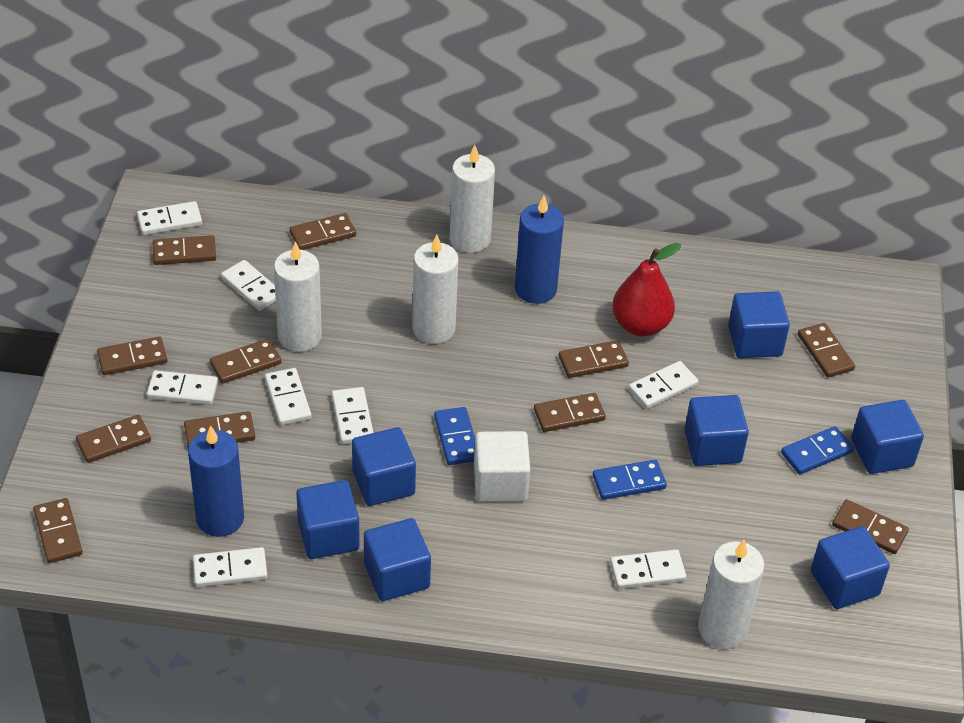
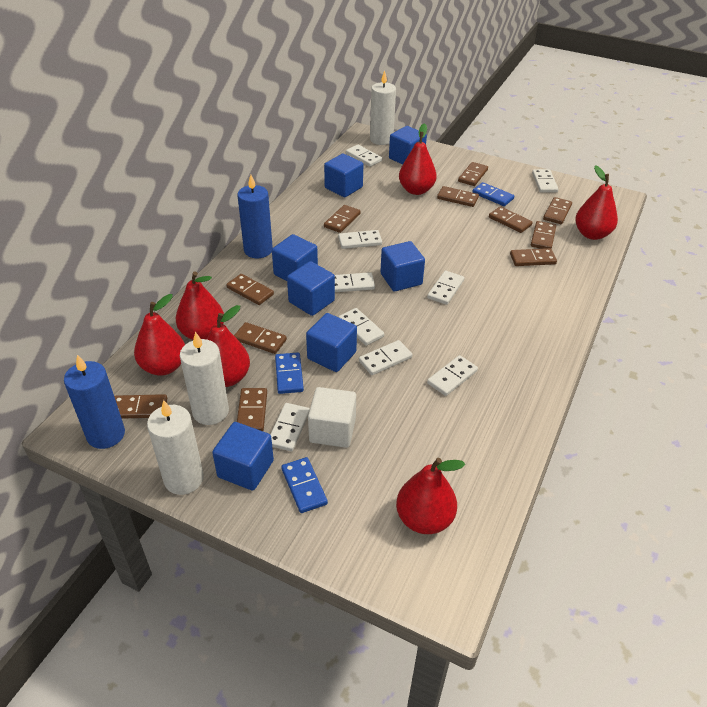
red pear: [612,243,681,336] = 1 -> [134,294,185,376] [176,271,224,340] [207,305,250,387] [396,458,465,534] [399,123,437,195] [575,165,618,240] = 6
white candle: [274,241,322,352] [412,235,459,344] [450,145,495,253] [698,540,764,649] = 4 -> [147,400,204,495] [180,332,229,425] [370,70,396,145] = 3
white domino: [137,201,202,235] [147,370,218,405] [193,547,267,587] [221,260,276,311] [265,368,312,425] [332,387,374,444] [610,549,686,589] [628,361,699,409] = 8 -> [270,403,310,451] [335,272,375,292] [338,230,382,249] [339,308,384,346] [346,145,382,167] [359,340,412,375] [427,270,464,305] [427,355,478,396] [532,169,558,193] = 9

